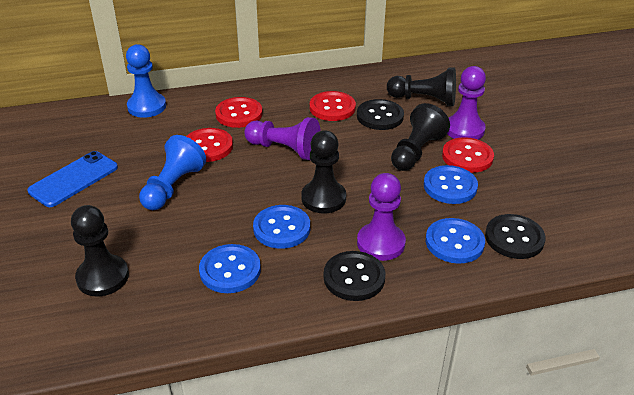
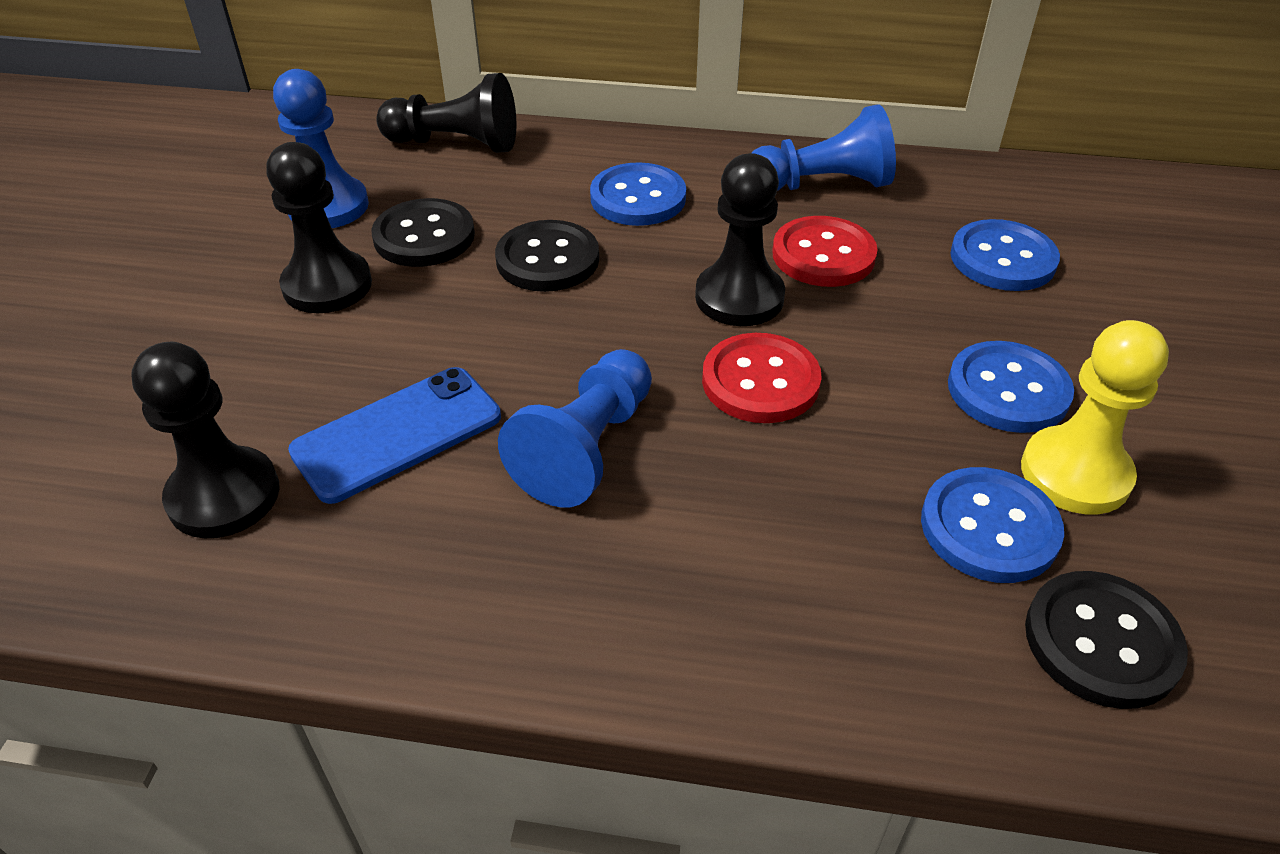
blue pawn: [126,44,166,118] [139,135,206,210] = 2 -> [273,69,369,228] [498,349,652,508] [752,104,896,191] = 3
purple pawn: [244,117,321,160] [357,173,406,261] [447,66,486,140] = 3 -> none = 0
red button: [186,128,233,162] [215,97,263,128] [310,91,356,121] [442,137,494,173] = 4 -> [702,333,822,423] [772,216,878,287] = 2
yellow pawn: none = 0 -> [1021,320,1169,514] = 1

